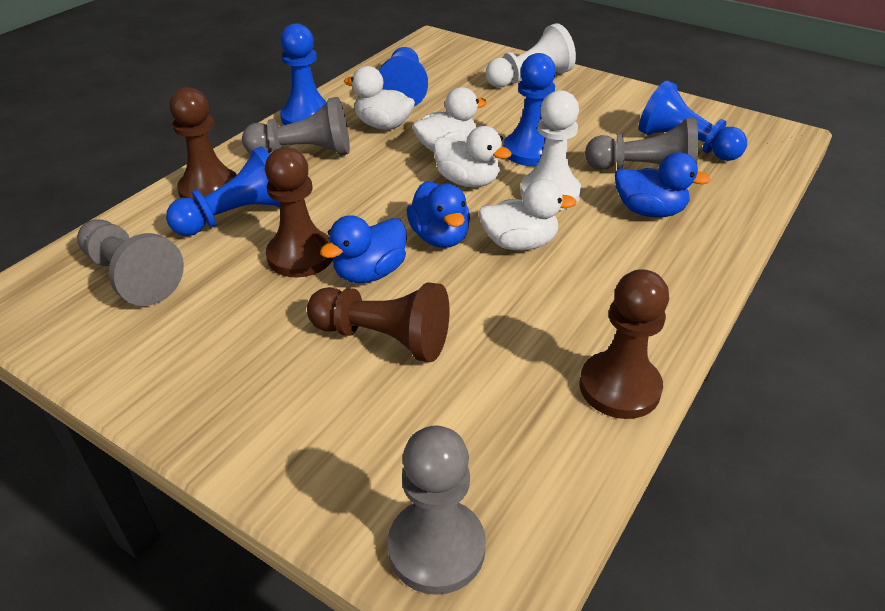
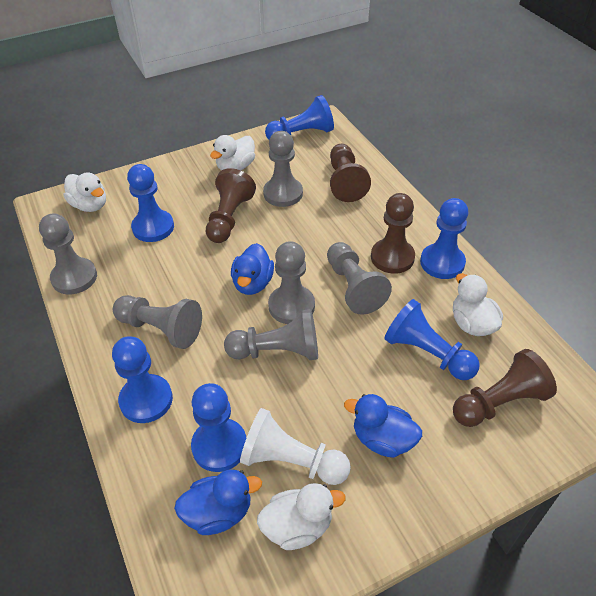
blue pawn: [166,146,280,236] [280,23,326,125] [379,47,428,107] [503,53,556,166] [639,81,747,161] = 5 -> [112,336,173,423] [127,164,174,242] [191,383,246,472] [265,95,334,140] [384,299,480,380] [420,198,468,279] = 6
grey pawn: [77,220,184,306] [242,97,350,155] [387,426,486,595] [585,118,698,170] = 4 -> [39,213,97,295] [113,295,202,349] [224,309,318,360] [263,131,303,207] [268,241,315,324] [327,242,392,315] = 6
white pawn: [486,23,576,88] [520,90,581,210] = 2 -> [240,408,351,485] = 1

